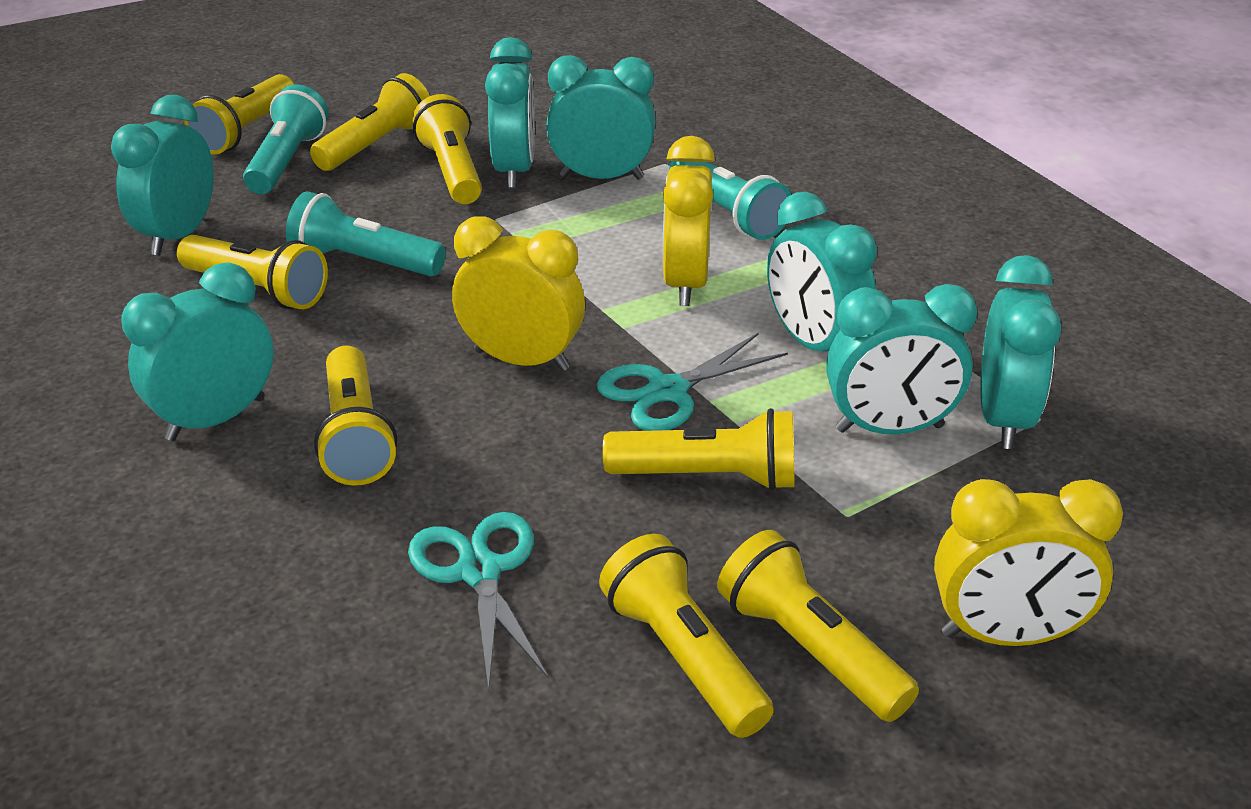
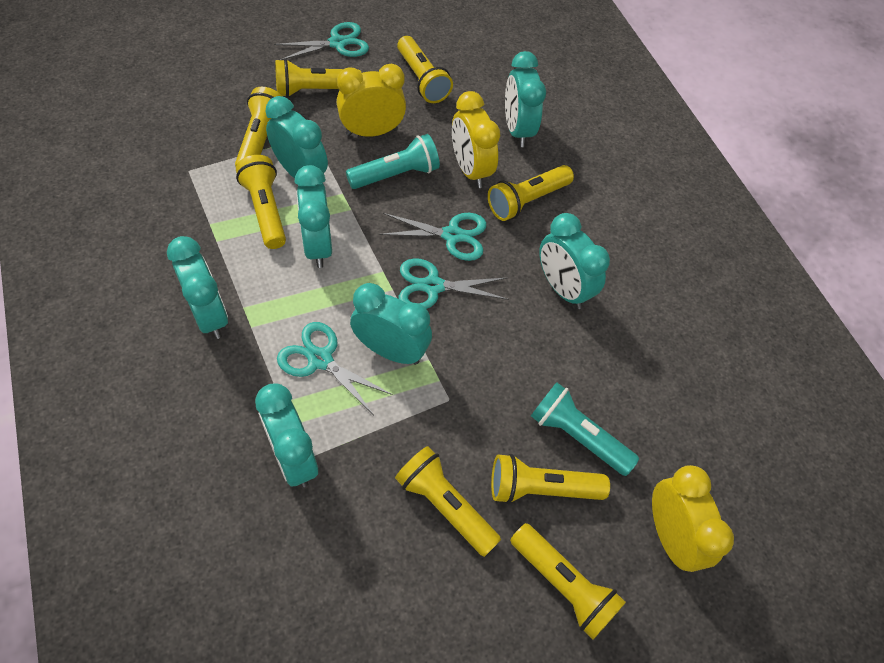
turquoise flashlight: [243,84,329,194] [286,191,446,277] [669,161,791,240] = 3 -> [346,134,440,189] [531,382,639,476] = 2
turquoise scissors: [408,512,549,690] [597,333,788,431] = 2 -> [274,22,369,60] [277,322,393,415] [379,213,487,261] [399,258,509,309] = 4

